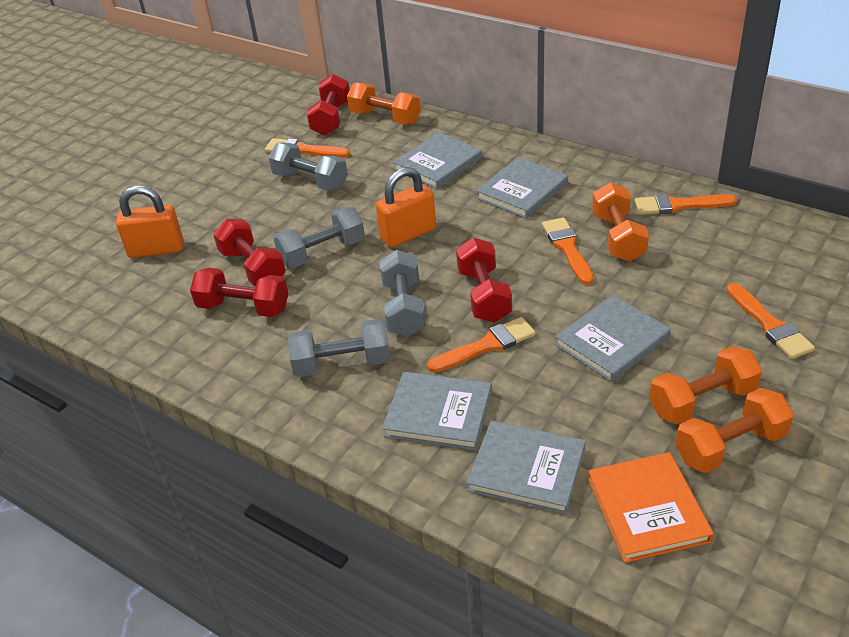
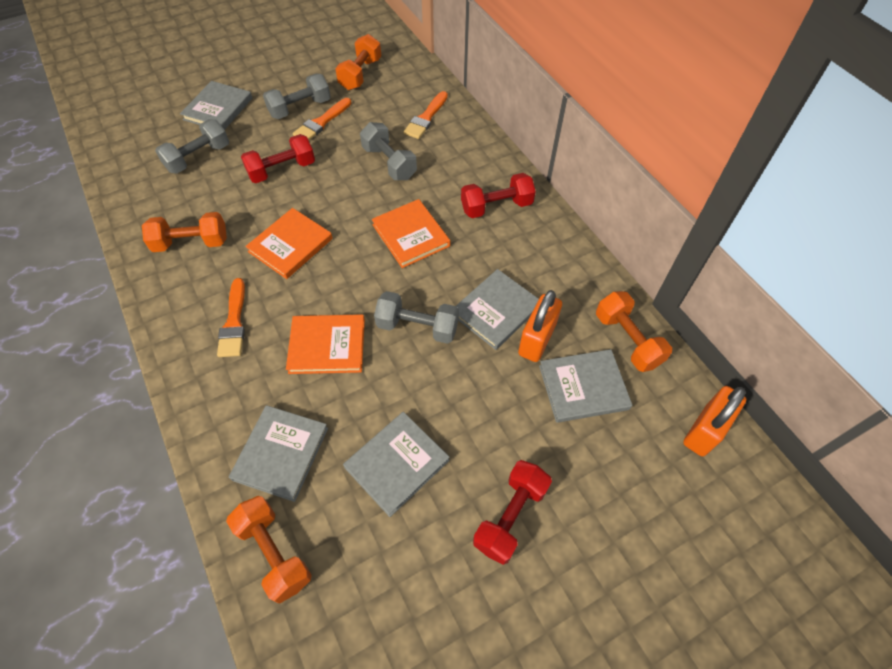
orange book: [588,452,714,563] = 1 -> [245,208,333,279] [286,314,365,374] [372,199,450,268] = 3
orange brush: [265,138,350,158] [427,317,536,373] [542,217,594,285] [635,194,737,215] [727,283,815,359] = 5 -> [217,278,245,357] [293,98,352,140] [403,91,448,139] = 3
red dumbbell: [190,268,288,317] [213,219,286,286] [307,74,350,136] [456,237,512,323] = 4 -> [241,134,315,183] [461,173,536,218] [473,460,552,565] = 3

